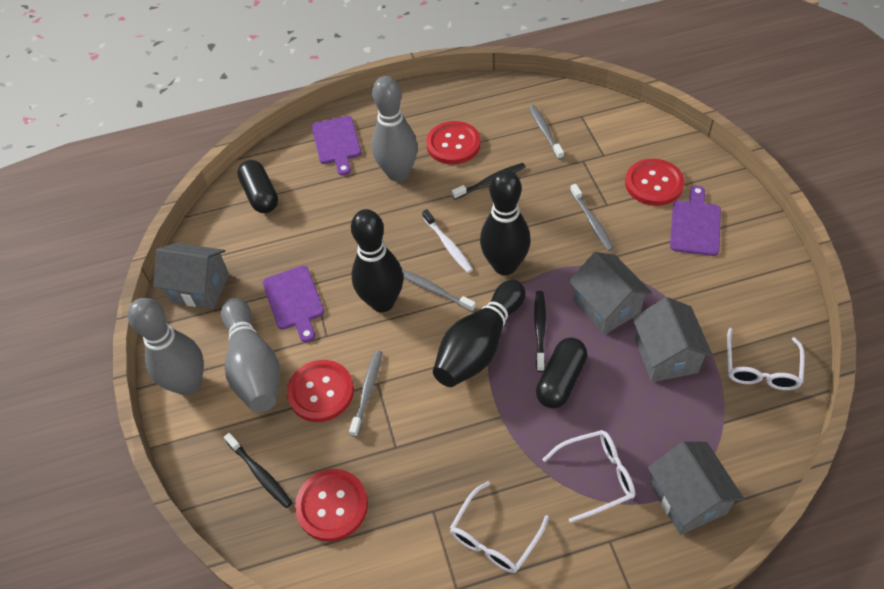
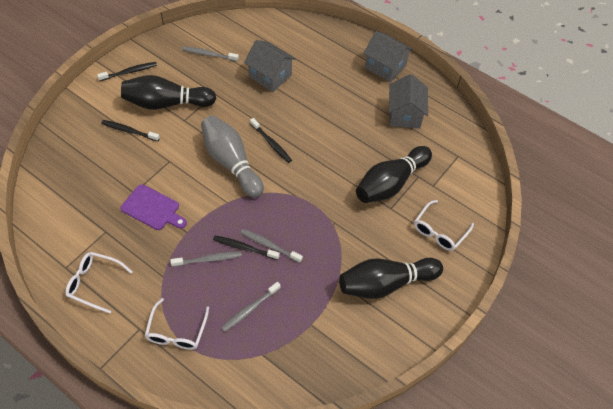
black capsule: [237,160,278,213] [536,338,587,409] = 2 -> none = 0
black toothbrush: [224,433,293,508] [452,163,526,199] [534,291,546,372] = 3 -> [97,62,157,81] [101,120,160,141] [213,236,280,260] [250,118,292,163] = 4
grey bowling pin: [128,298,204,396] [221,298,280,413] [372,76,418,182] = 3 -> [201,115,264,198] = 1
grey house: [153,243,229,309] [569,252,652,335] [633,297,713,382] [648,441,744,535] = 4 -> [244,40,296,92] [363,31,413,82] [389,74,428,129] = 3
purple cutting board: [263,266,324,343] [312,116,361,176] [670,186,721,256] = 3 -> [120,184,187,230] = 1
red button: [287,360,354,422] [295,469,368,541] [426,121,481,164] [625,159,685,206] = 4 -> none = 0
white toothbrush: [422,209,473,273] = 1 -> none = 0

